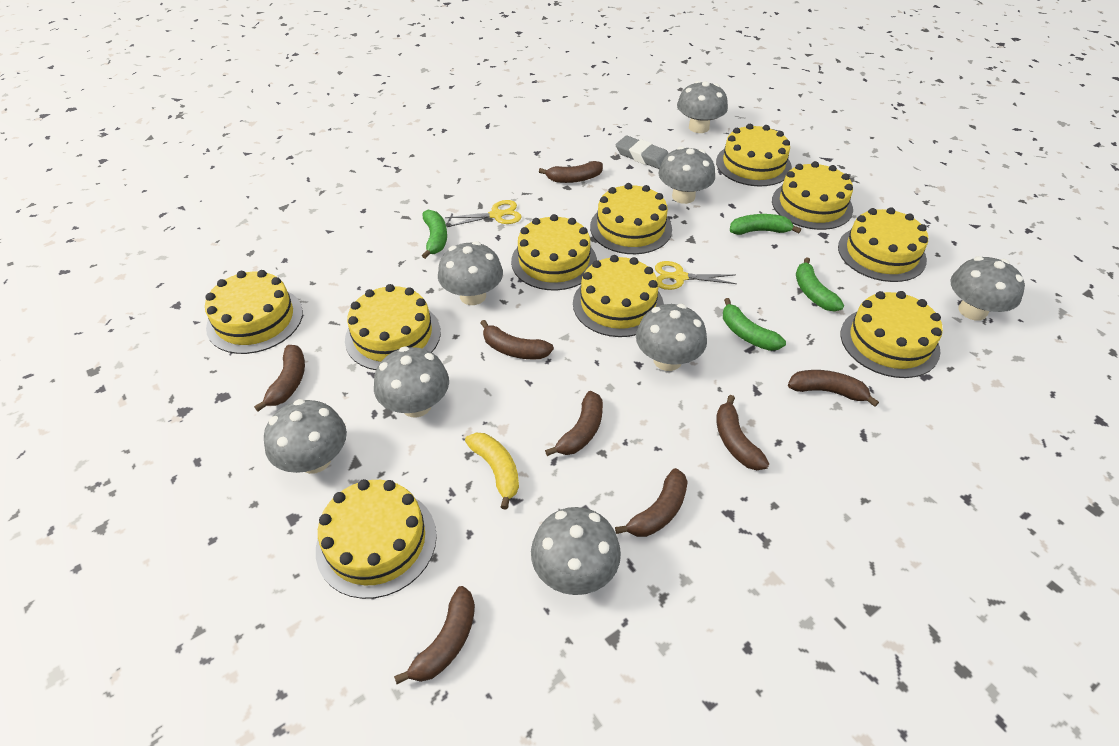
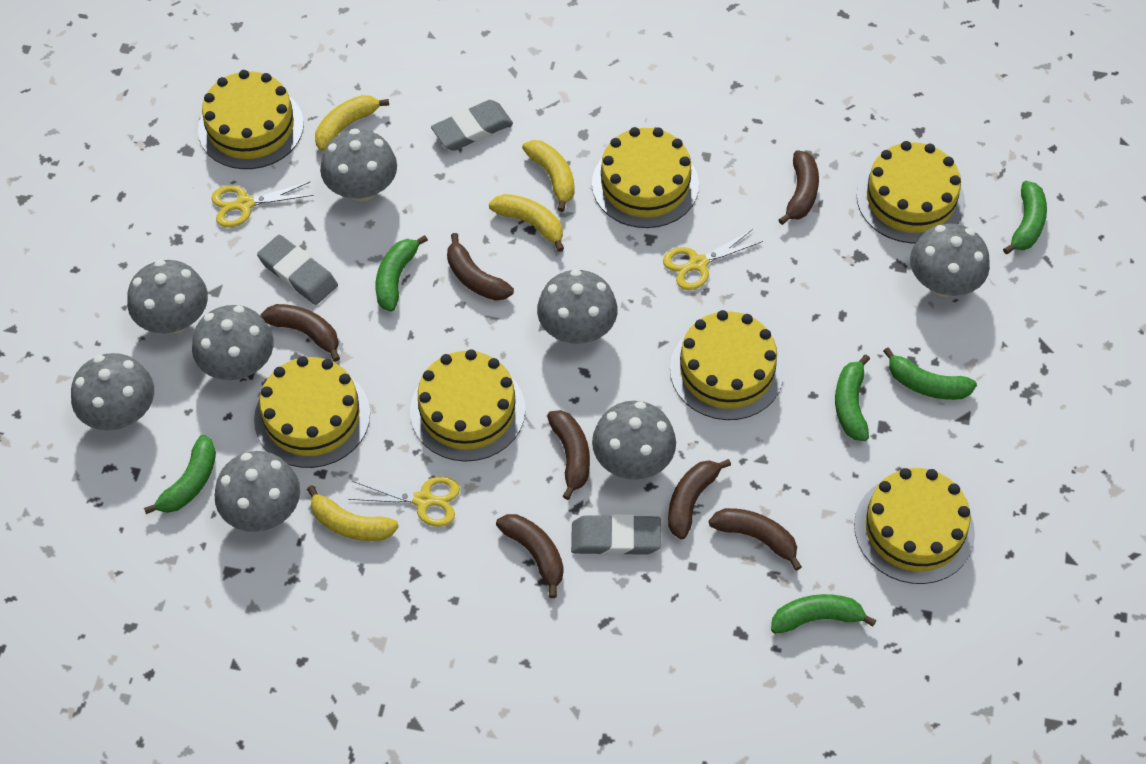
brown banana: [254,345,305,411] [394,586,475,684] [481,320,554,359] [539,161,603,183] [545,391,603,456] [615,468,688,537] [716,395,769,470] [788,370,879,407] = 8 -> [260,304,340,362] [447,233,514,301] [496,514,564,598] [547,410,590,500] [668,459,731,539] [709,508,802,571] [779,150,819,225] = 7
green banana: [422,210,447,259] [723,298,786,351] [730,214,801,235] [796,257,844,311] = 4 -> [144,435,216,514] [376,235,428,312] [771,594,876,634] [835,355,870,441] [883,347,977,400] [1003,181,1047,254] = 6
grey eraser: [616,136,669,169] = 1 -> [257,235,338,305] [431,100,513,151] [571,514,661,556] = 3
yellow banana: [465,433,519,509] = 1 -> [307,485,399,541] [315,95,389,151] [489,194,564,252] [522,140,575,212] = 4
yellow cake: [205,270,303,354] [316,479,437,599] [345,284,441,370] [511,214,597,290] [573,255,664,337] [590,183,672,254] [716,124,792,186] [772,161,853,230] [838,207,928,282] [840,291,943,378] = 10 -> [198,70,304,169] [254,356,370,468] [410,349,525,461] [592,127,699,228] [670,310,784,420] [854,468,975,584] [857,141,965,243] = 7
yellow scissors: [445,200,522,227] [655,261,737,290] = 2 -> [211,182,314,228] [348,476,460,527] [663,229,763,290] = 3

